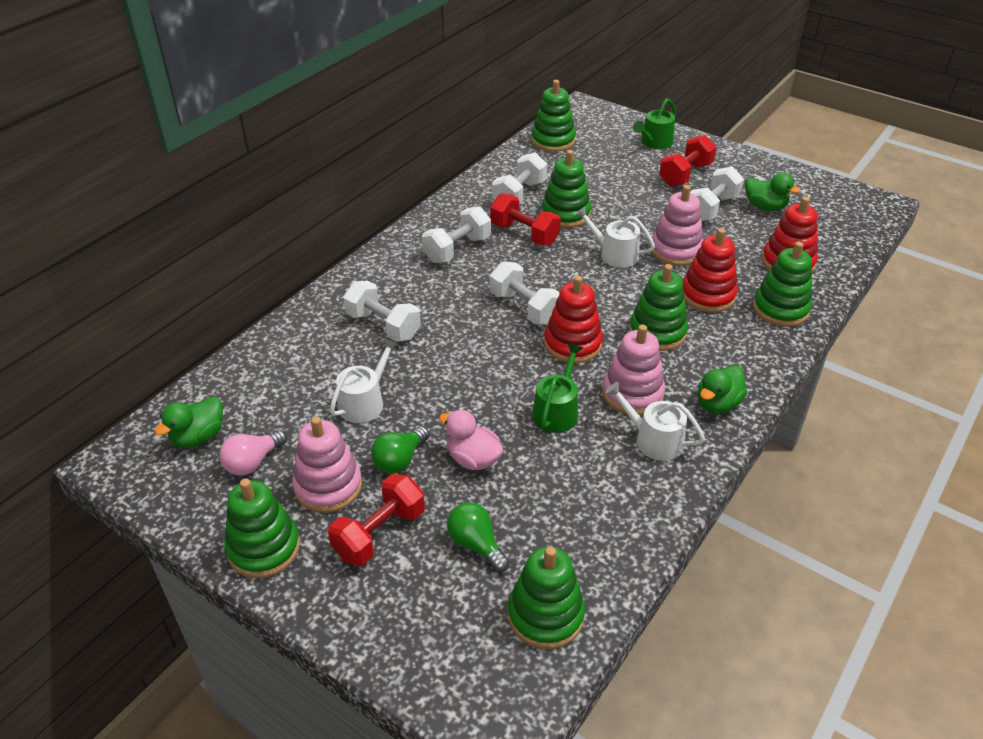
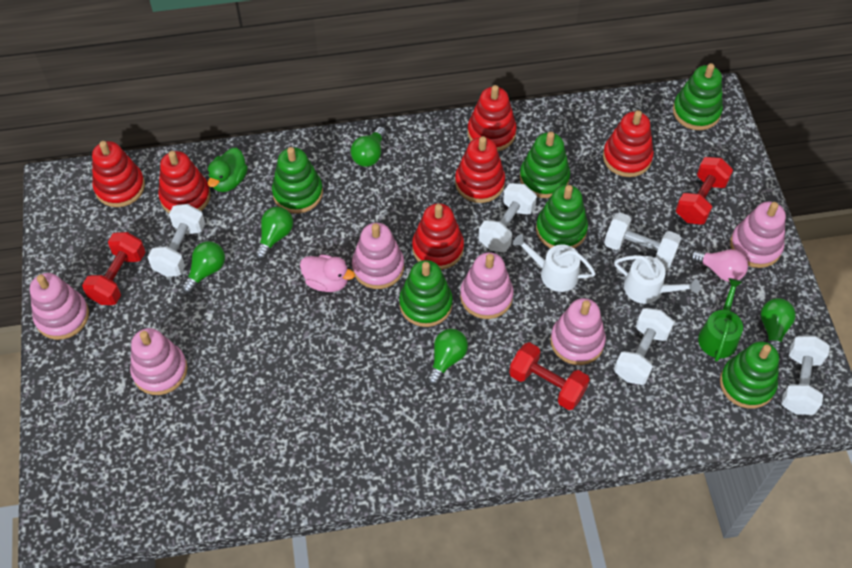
green duck: [155,397,223,448] [697,365,747,414] [745,172,801,211] = 3 -> [207,148,248,192] = 1
green light bulb: [371,426,429,474] [447,502,510,572] = 2 -> [181,241,225,294] [255,207,293,260] [350,127,386,167] [427,329,468,386] [761,298,796,355] = 5
green watering can: [532,344,583,433] [633,98,676,149] = 2 -> [698,278,743,362] = 1
pink stacking toy: [292,416,362,513] [602,324,665,415] [650,185,703,266] = 3 -> [30,273,89,340] [130,328,187,395] [352,223,404,289] [460,252,514,319] [550,298,606,365] [730,201,786,268] = 6
red stacking toy: [544,276,603,363] [683,228,738,313] [762,197,818,272] = 3 -> [92,141,145,207] [158,151,211,213] [412,203,464,270] [455,136,505,203] [467,85,516,151] [603,110,654,177] = 6
white watering can: [330,338,399,423] [575,206,655,268] [605,382,705,461] = 3 -> [513,234,596,292] [614,255,700,304] = 2

